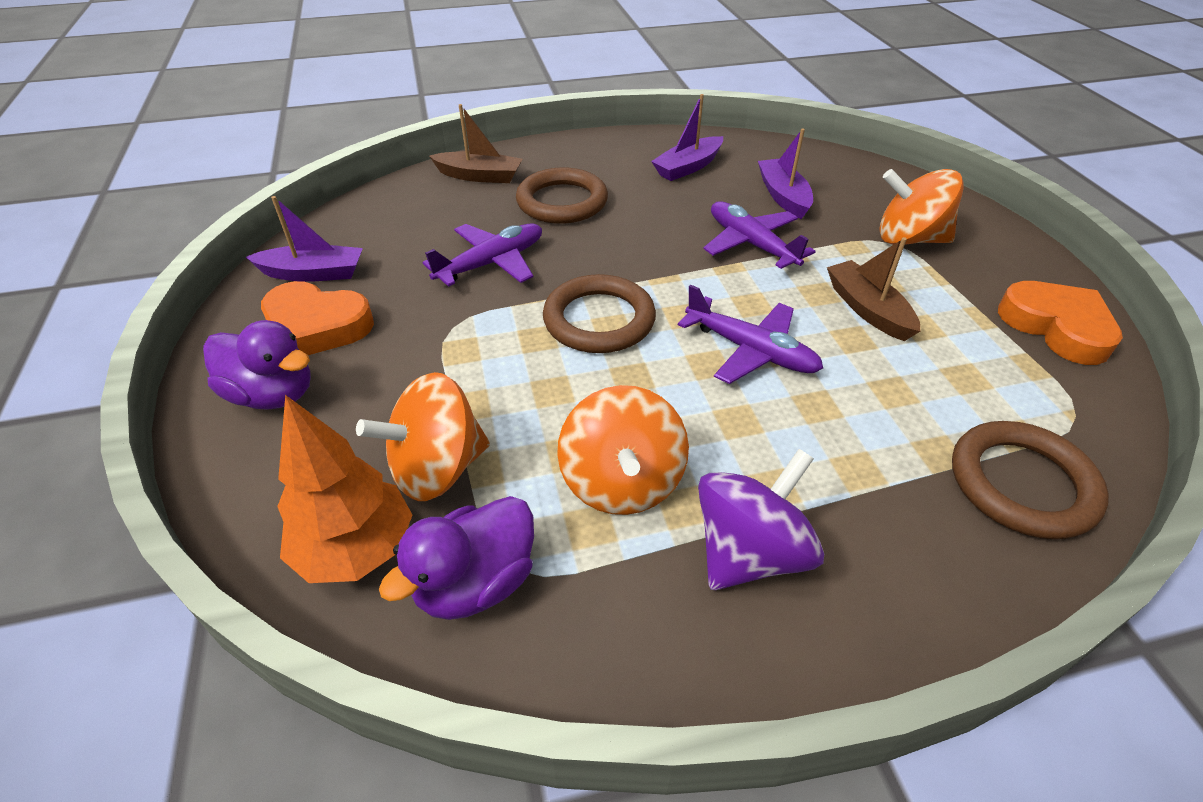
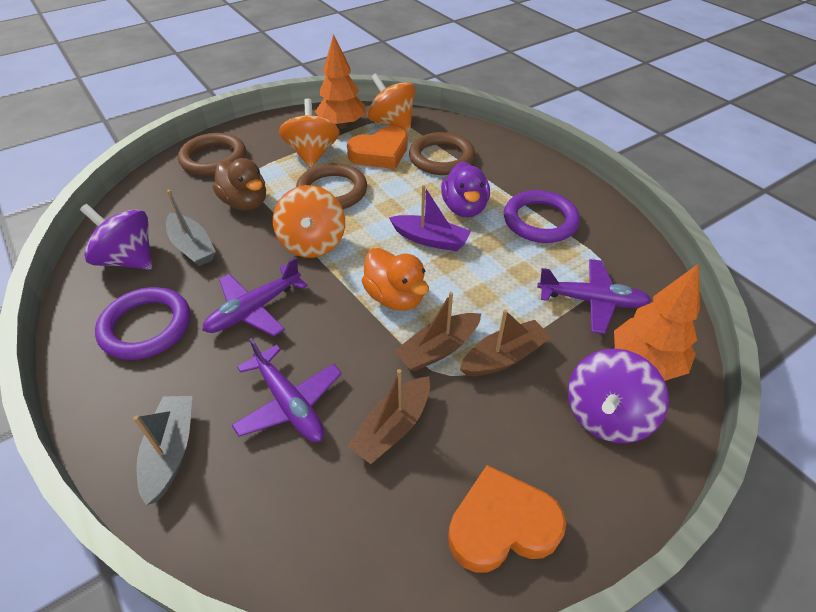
brown boat: [429,104,522,183] [827,237,920,341] = 2 -> [347,369,430,464] [394,292,481,371] [460,310,551,376] = 3
brown duck: none = 0 -> [212,158,266,210] = 1
grey boat: none = 0 -> [133,396,192,505] [166,190,216,266] = 2
orange duck: none = 0 -> [362,248,429,311] = 1
orange tree: [277,395,412,583] = 1 -> [315,34,365,129] [614,264,700,381] = 2
purple boat: [246,196,363,282] [651,94,723,181] [758,128,813,219] = 3 -> [389,185,471,251] = 1
purple duck: [203,320,311,410] [379,496,534,620] = 2 -> [441,161,490,218] = 1
purple ring: none = 0 -> [95,287,190,360] [504,190,580,243] = 2
purple spinning top: [698,449,824,590] = 1 -> [80,204,152,270] [568,349,669,443] = 2

